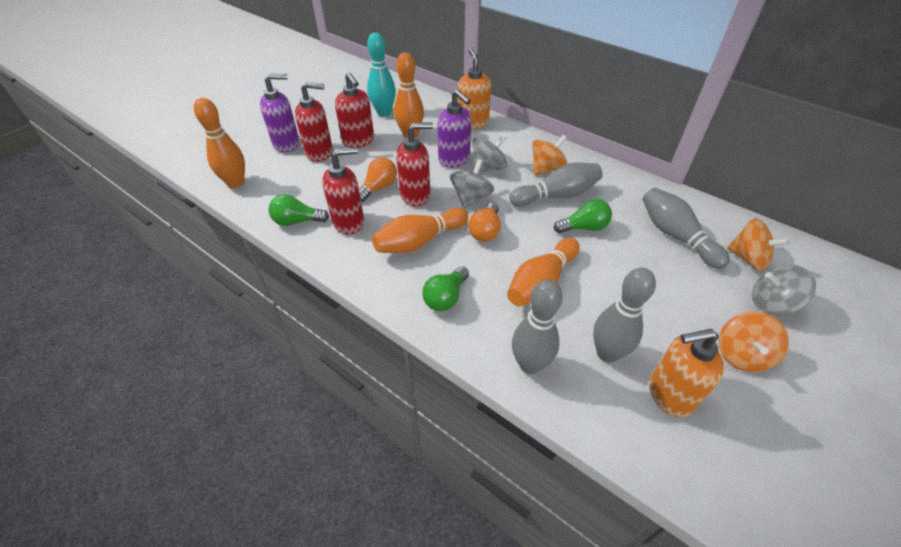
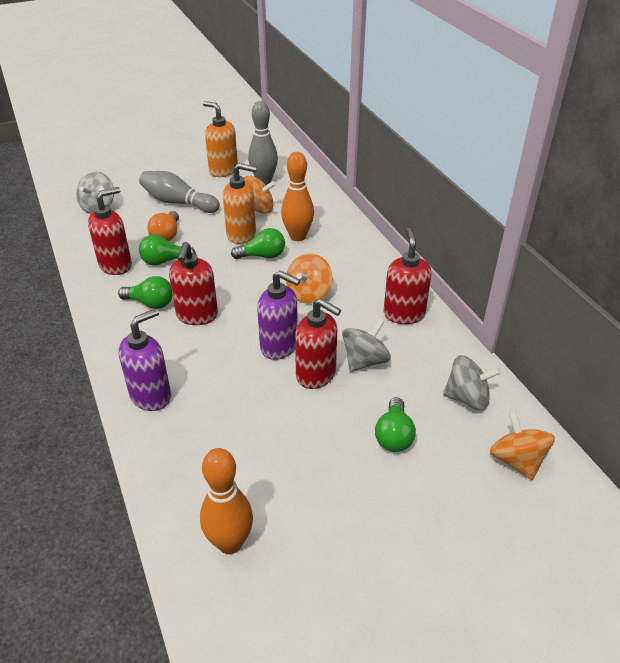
green light bulb: [269,194,329,226] [422,266,469,311] [554,199,612,233] = 3 -> [118,276,173,309] [139,235,196,265] [231,228,285,259] [375,397,416,452] = 4
grey bowling pin: [509,163,603,207] [512,280,563,374] [593,268,656,363] [642,188,730,269] = 4 -> [139,171,220,213] [248,101,278,185] = 2
orange bowling pin: [194,98,245,189] [372,208,468,253] [394,52,424,138] [507,238,580,306] = 4 -> [200,448,253,554] [281,152,314,241] = 2
orange light bulb: [359,157,397,202] [468,203,501,242] = 2 -> [147,211,179,241] = 1
turquoise bowling pin: [367,33,396,117] = 1 -> none = 0

